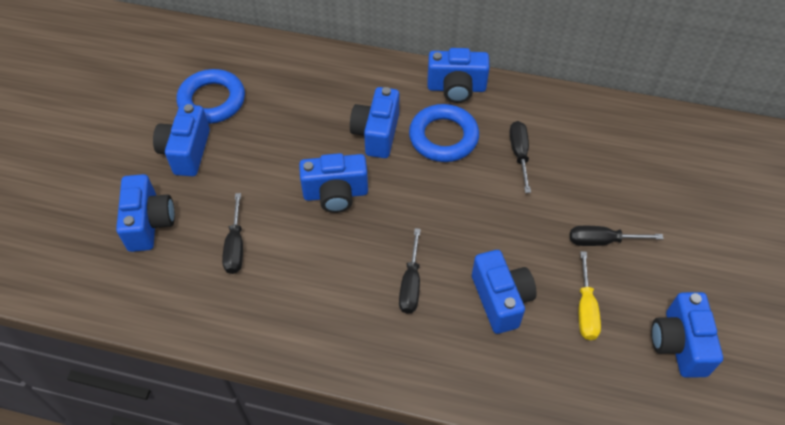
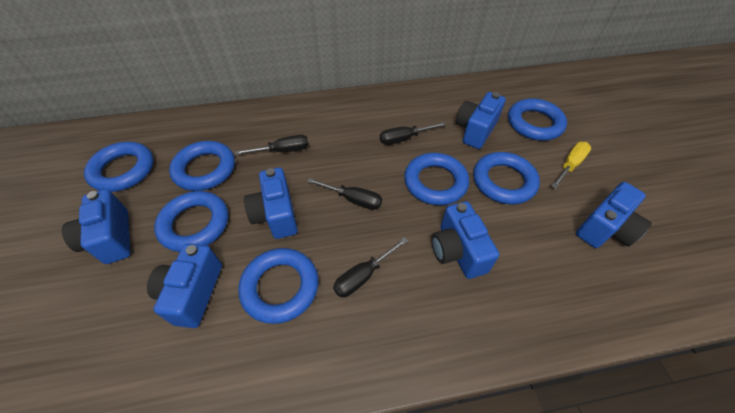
blue camera: [116,174,175,252] [153,104,210,176] [299,153,368,213] [350,87,399,158] [427,48,490,103] [472,250,536,334] [651,292,723,378] = 7 -> [62,189,131,264] [147,243,222,328] [244,168,298,239] [431,201,499,279] [455,92,506,149] [576,182,652,248] = 6
blue ring: [177,69,245,124] [409,104,479,162] = 2 -> [84,142,154,192] [154,191,228,252] [169,141,235,191] [238,248,318,324] [404,153,469,205] [473,152,540,205] [508,98,567,141] = 7

